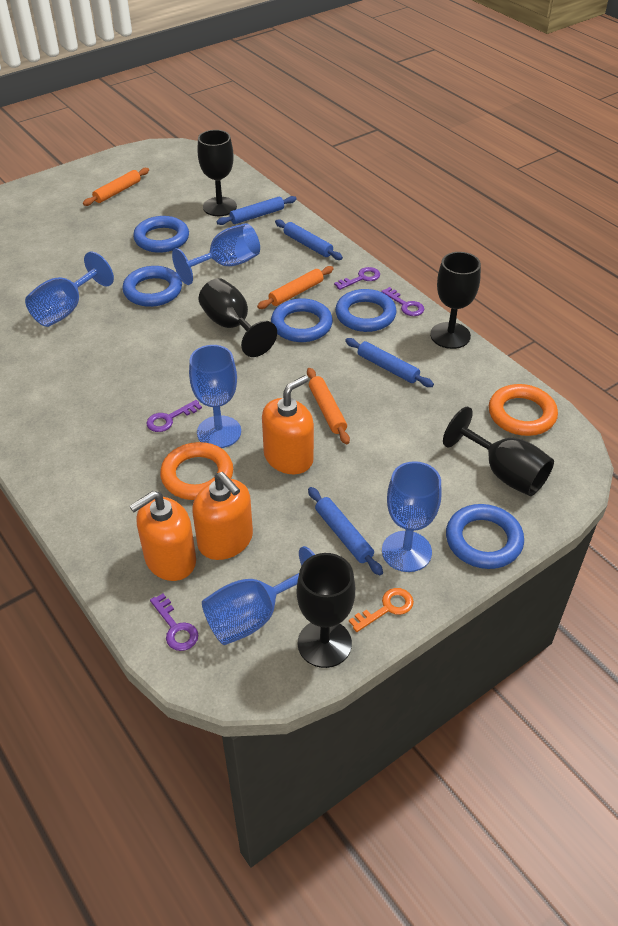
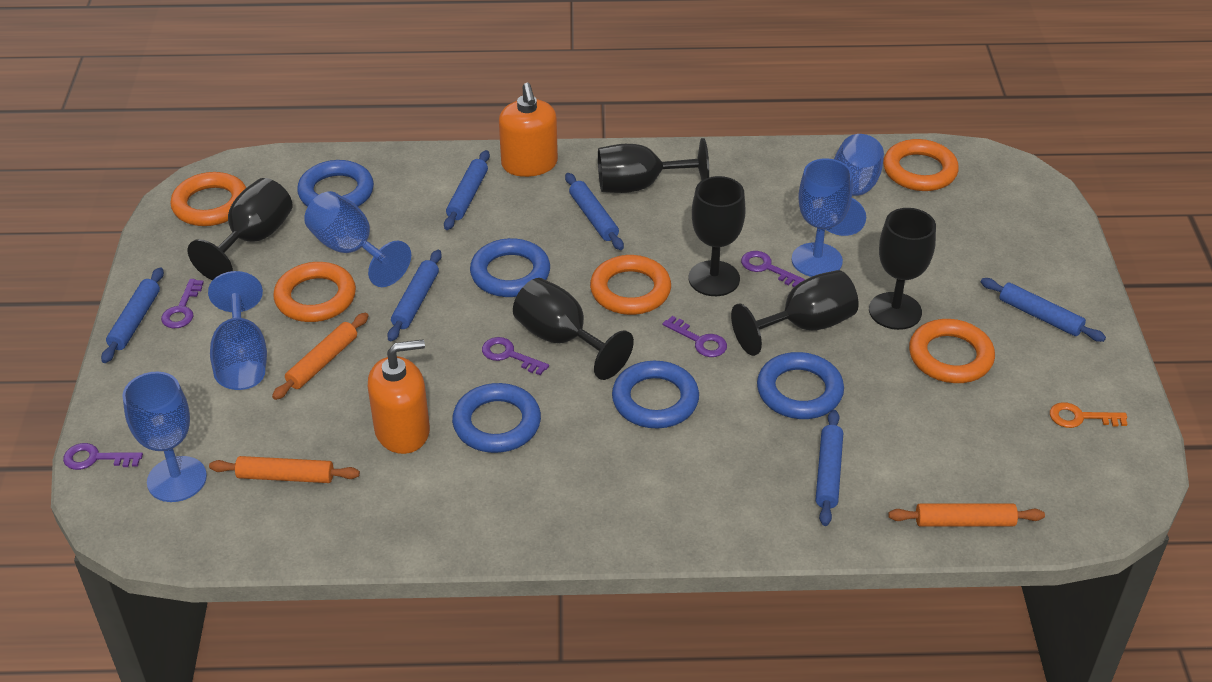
black goblet: [198,130,237,216] [199,278,277,357] [297,553,355,668] [430,252,481,349] [443,407,554,496] = 5 -> [188,178,293,280] [513,278,634,380] [598,138,709,193] [689,176,746,296] [731,270,859,356] [869,208,936,330] = 6
blue rolling pin: [216,196,296,225] [275,219,343,260] [308,487,383,576] [345,338,434,387] = 4 -> [101,267,164,363] [387,250,442,342] [444,150,490,230] [565,173,624,250] [816,410,843,526] [981,278,1106,342] = 6
orange ring: [160,442,233,500] [489,384,558,436] = 2 -> [170,172,246,226] [273,262,356,322] [590,255,671,315] [883,139,959,191] [909,319,995,383] = 5
orange soap dispenser: [129,491,196,581] [192,472,253,560] [262,375,314,474] = 3 -> [368,339,430,454] [499,83,558,177] = 2
purple key: [146,400,202,432] [150,594,198,651] [334,267,380,290] [381,287,424,316] = 4 -> [63,443,143,470] [161,279,204,328] [482,337,549,375] [662,316,727,357] [741,251,805,287] = 5

